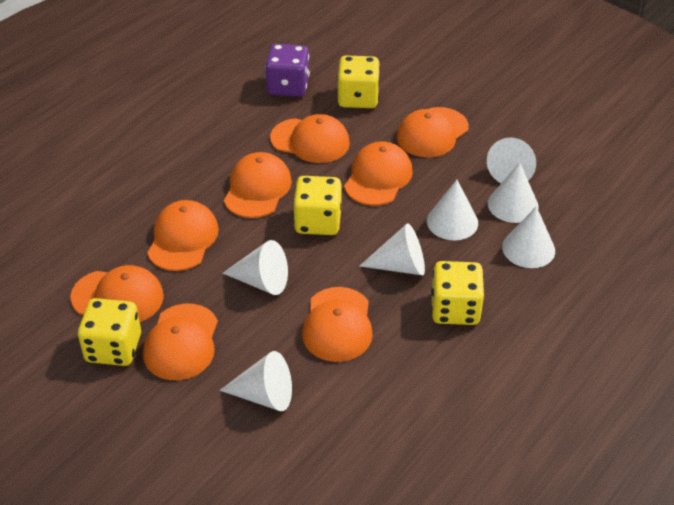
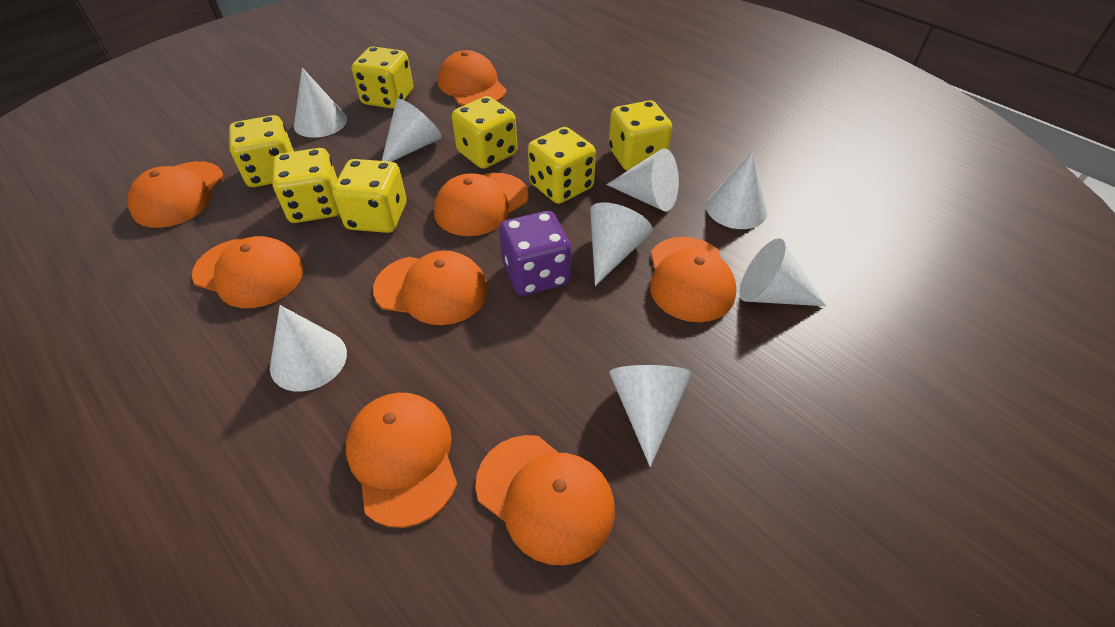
white cone: [219,351,292,411] [223,240,288,295] [360,223,425,275] [427,180,478,240] [487,138,536,183] [488,162,539,223] [502,206,555,268] = 7 -> [270,305,347,392] [294,67,347,138] [382,99,442,162] [590,202,653,286] [606,148,679,212] [609,365,692,467] [706,152,767,229] [740,238,826,306] = 8
yellow dice: [78,298,141,366] [293,176,341,235] [337,56,380,108] [431,261,484,325] = 4 -> [229,115,294,187] [272,148,339,223] [332,159,407,233] [352,46,413,109] [452,96,517,169] [528,127,596,204] [609,100,672,171] = 7

